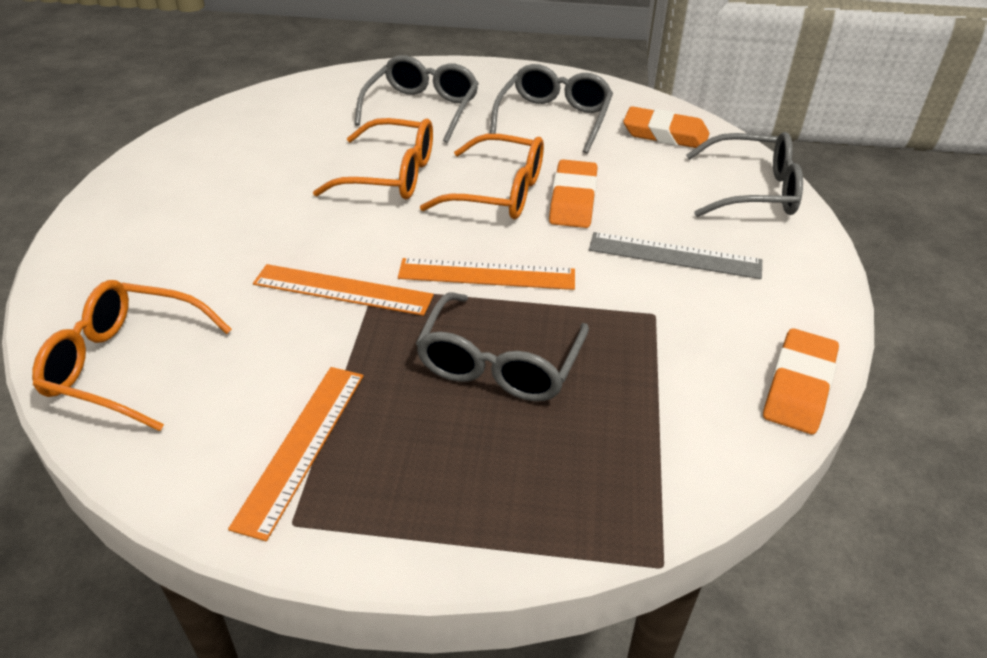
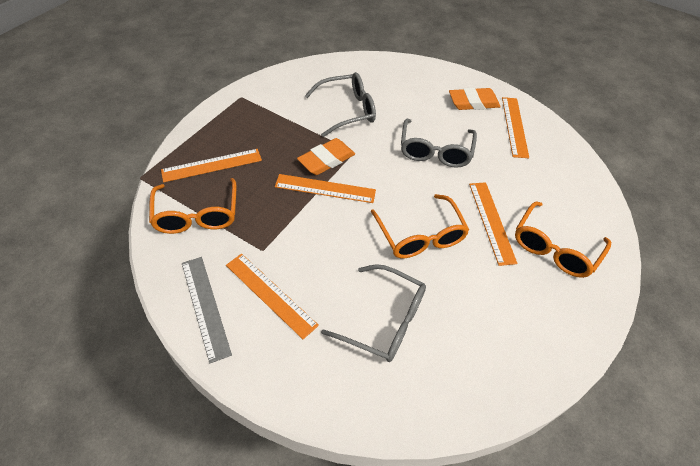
grey glasses: [354,55,479,143] [415,293,589,401] [490,64,613,154] [686,132,803,217] = 4 -> [305,72,376,137] [321,264,426,362] [401,119,477,168] = 3
orange eraser: [549,159,598,228] [623,106,709,148] [763,328,839,434] = 3 -> [297,138,355,175] [449,88,501,110] = 2
orange ruler: [228,367,363,541] [253,264,434,316] [398,258,575,290] = 3 -> [161,149,262,182] [226,253,319,339] [275,174,376,203] [469,182,518,266] [502,97,529,158] = 5

